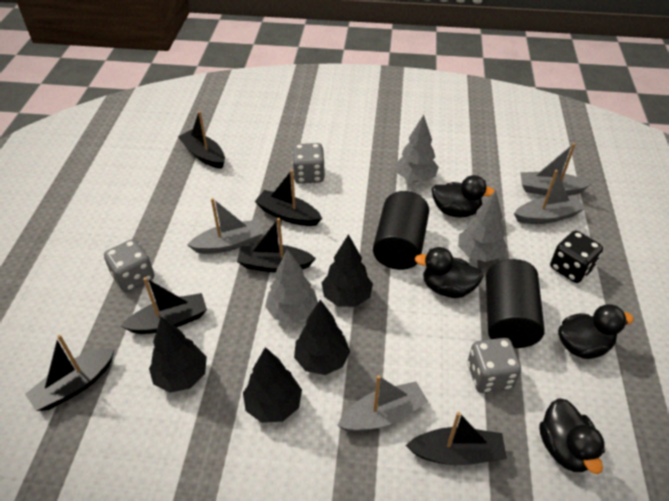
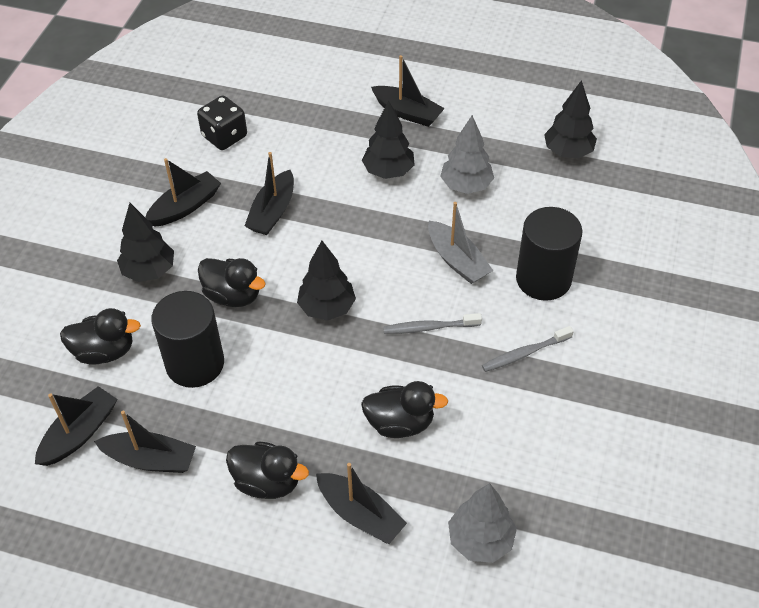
grey boat: [187,198,263,254] [337,375,428,432] [514,170,585,224] [520,143,592,196] = 4 -> [428,202,493,284] = 1
grey dice: [104,239,154,292] [292,143,325,183] [468,338,521,393] = 3 -> none = 0
grey toothbrush: none = 0 -> [383,313,482,334] [482,326,574,372] = 2
grey tree: [265,249,318,323] [396,115,439,182] [458,190,507,262] = 3 -> [440,115,494,194] [448,483,517,563] = 2

